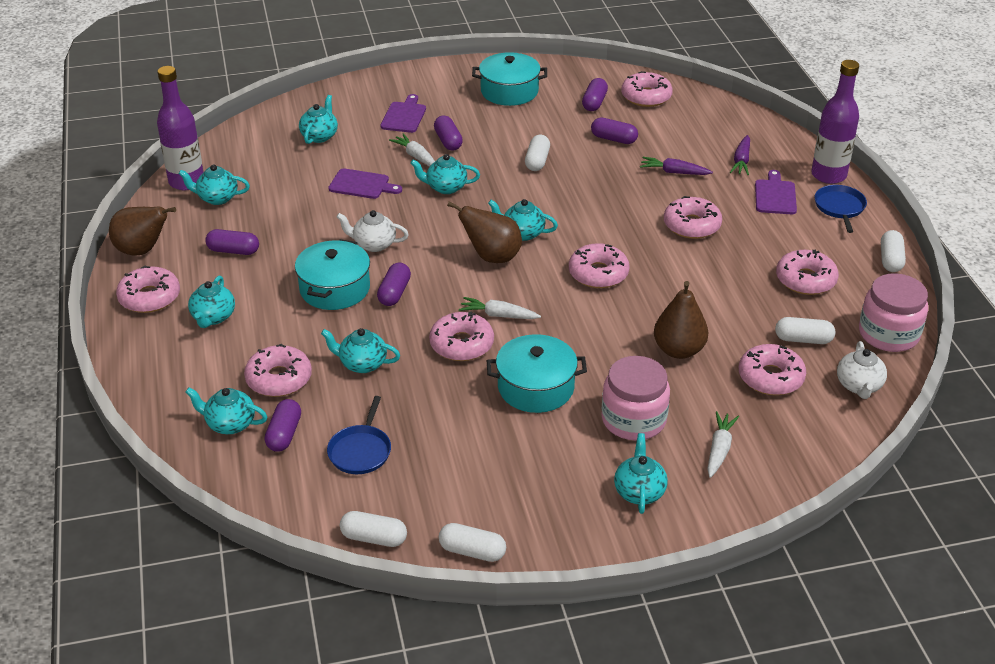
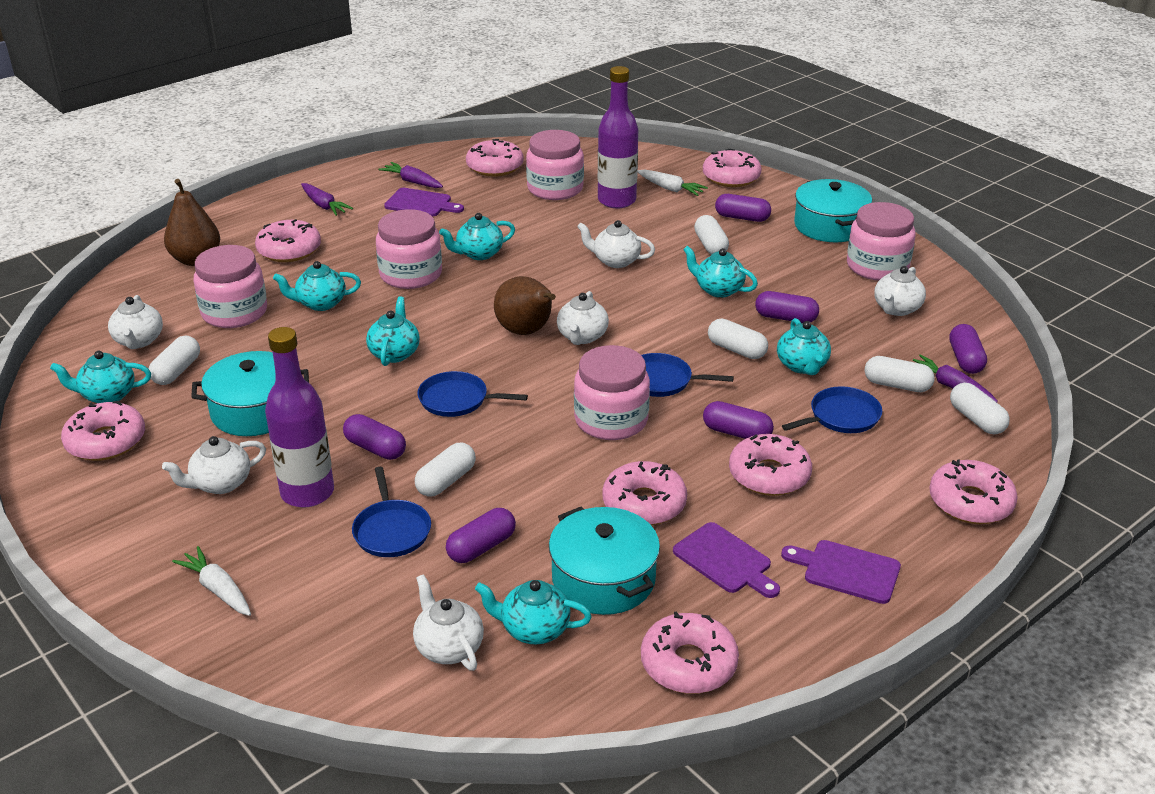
blue pan: [327,396,391,474] [814,185,867,233] = 2 -> [352,467,431,557] [417,371,528,417] [641,353,734,397] [782,386,882,433] = 4
brown pear: [109,206,176,256] [447,202,522,263] [654,281,708,359] = 3 -> [164,179,220,266] [494,276,556,335] = 2
pink jar: [601,356,670,440] [859,273,928,352] = 2 -> [194,245,267,328] [376,209,442,289] [526,130,584,200] [574,345,650,440] [847,202,916,281] = 5
purple carrot: [640,157,713,175] [730,135,750,175] = 2 -> [301,183,353,216] [379,162,443,188] [913,354,998,402] = 3
turquoise teapot: [178,164,250,205] [185,387,267,434] [188,276,235,328] [299,95,338,144] [321,328,400,373] [410,154,480,194] [488,199,558,241] [614,433,668,514] = 8 -> [50,351,151,403] [273,261,361,311] [366,296,420,366] [439,213,515,260] [475,580,592,644] [683,246,758,298] [777,318,831,375] = 7
white capsule: [340,511,407,547] [439,523,506,562] [525,135,550,171] [775,317,835,344] [881,230,906,272] = 5 -> [149,336,200,385] [415,442,476,497] [694,215,729,255] [708,319,768,359] [865,356,935,392] [950,383,1010,434] = 6
white carrot: [389,134,435,166] [459,297,541,319] [707,411,739,478] = 3 -> [172,546,251,616] [638,169,708,196] = 2
white teapot: [336,210,409,252] [837,341,887,399] = 2 -> [108,295,163,349] [162,436,266,494] [413,574,484,671] [557,291,609,345] [577,220,655,268] [874,266,926,316] = 6

